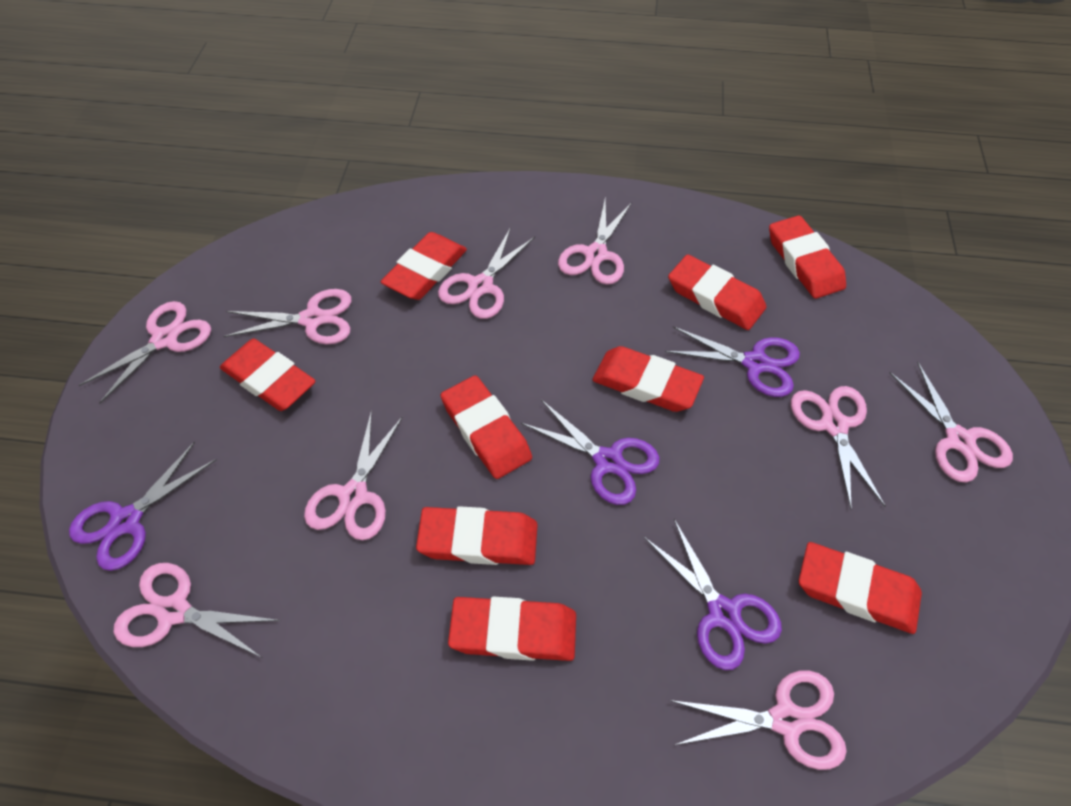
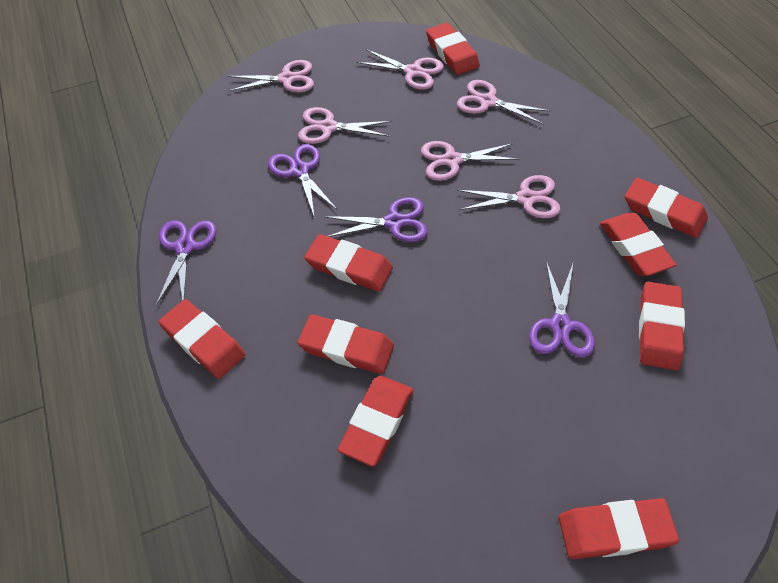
pink scissors: [78,301,211,404] [114,563,281,657] [223,289,352,344] [304,410,403,540] [438,227,535,319] [558,200,632,285] [669,670,847,770] [791,386,885,510] [890,362,1013,483] = 9 -> [228,60,314,92] [298,107,392,144] [357,49,444,90] [421,141,519,181] [457,80,550,124] [457,175,561,218] = 6

